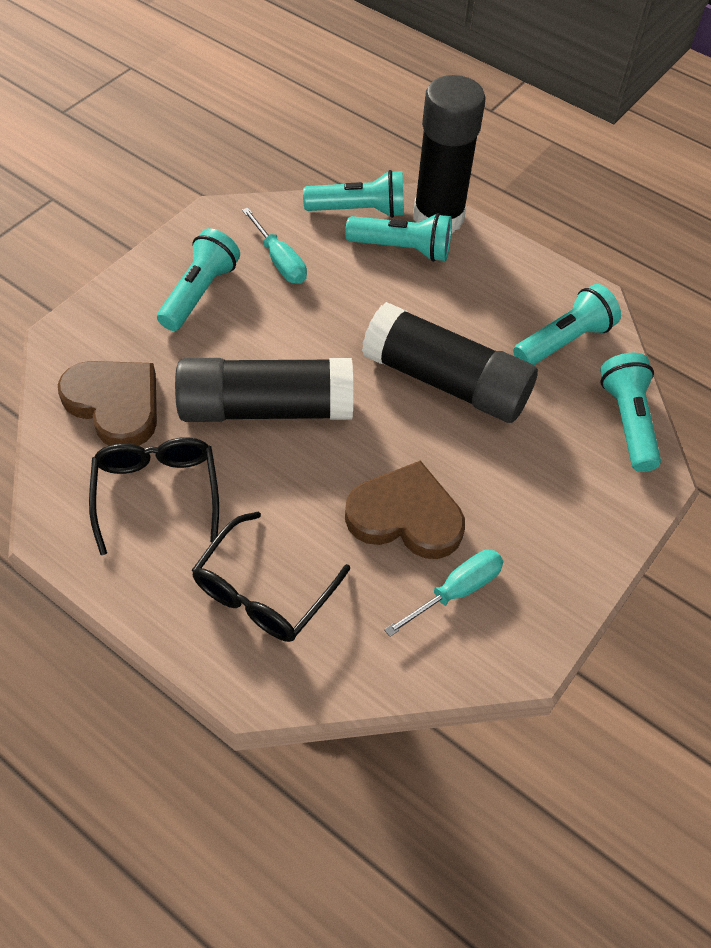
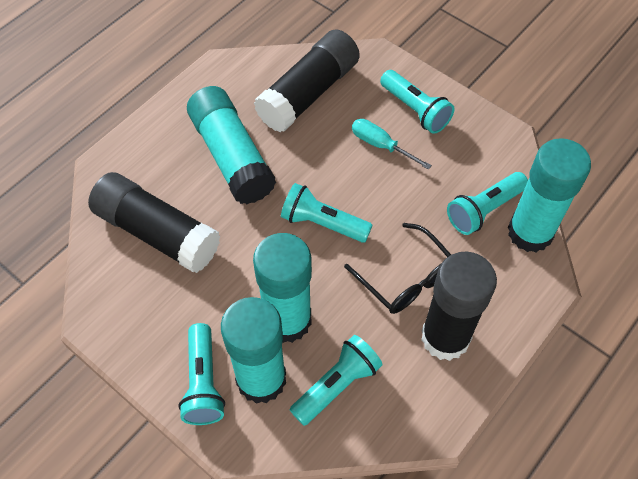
black glasses: [89,437,219,555] [192,512,350,642] = 2 -> [344,223,451,314] = 1
brown heart: [58,361,157,446] [345,460,465,559] = 2 -> none = 0
turquoise glue stick: none = 0 -> [187,86,276,204] [221,297,286,404] [253,233,312,343] [508,138,591,252] = 4
turquoise screwdriver: [242,207,307,284] [384,550,504,637] = 2 -> [352,119,432,170] = 1

